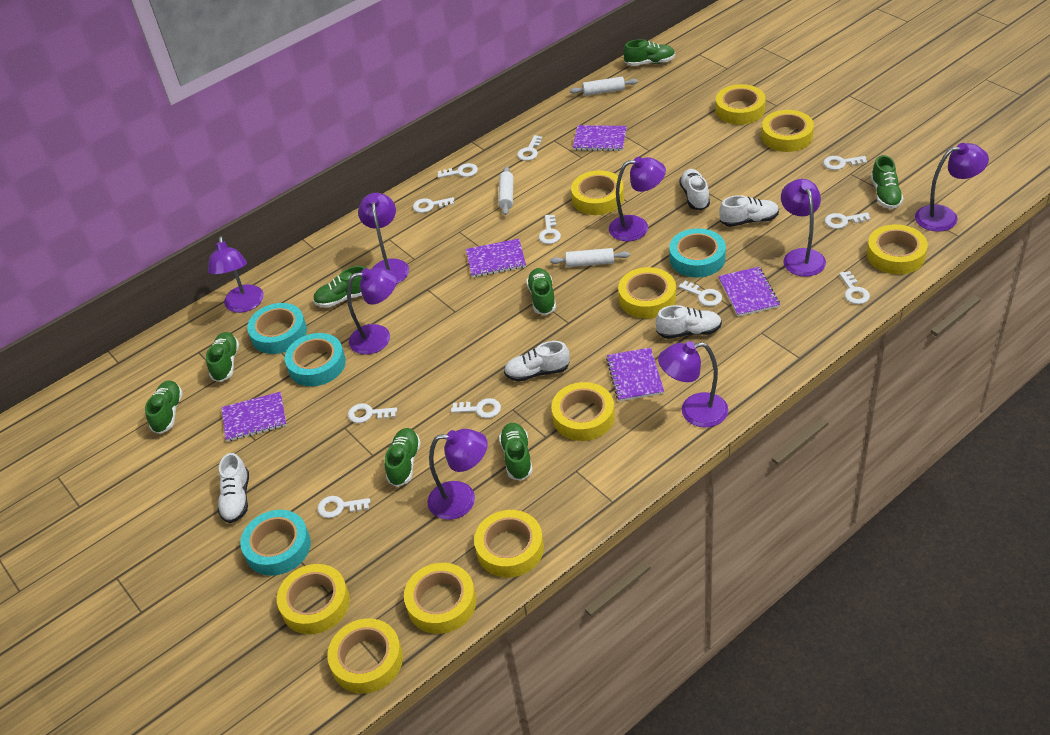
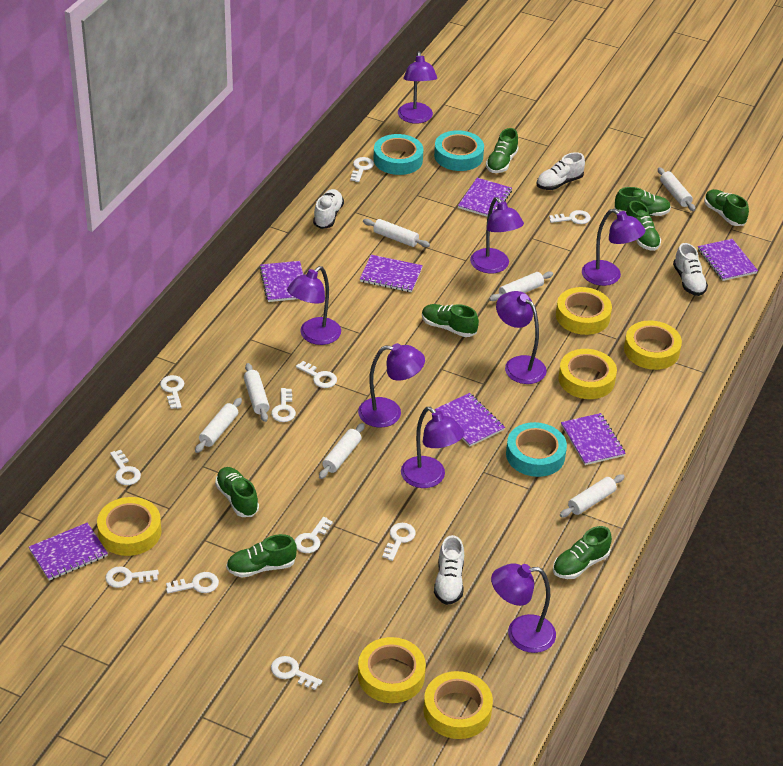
purple notebook: [221,392,287,442] [466,239,526,278] [572,125,627,151] [606,347,664,402] [718,267,780,317] = 5 -> [29,523,108,580] [259,261,303,302] [360,255,423,292] [435,393,505,447] [458,178,512,217] [561,413,626,465] [698,239,758,281] = 7
turquoise tape: [240,510,311,576] [247,303,307,354] [285,333,346,387] [669,228,726,277] = 4 -> [374,134,423,175] [434,130,484,171] [506,422,567,477] = 3
white rolling pin: [498,166,513,215] [550,248,630,267] [570,77,638,96] = 3 -> [195,398,242,453] [244,363,270,422] [319,423,365,479] [363,219,430,247] [489,271,553,301] [560,474,625,517] [658,167,695,211] = 7
white shoe: [218,453,249,523] [504,341,570,382] [656,305,722,339] [679,169,710,210] [719,195,779,227] = 5 -> [313,189,344,229] [434,535,464,605] [537,152,585,190] [673,243,708,296] = 4
yellow tape: [277,564,350,634] [327,618,403,694] [404,563,476,634] [474,510,544,577] [551,382,615,441] [571,170,624,215] [618,267,676,319] [716,84,766,125] [762,110,814,152] [867,224,928,275] = 10 -> [97,497,162,556] [358,637,426,703] [423,671,493,739] [556,287,612,335] [558,349,617,399] [624,320,682,370] = 6

